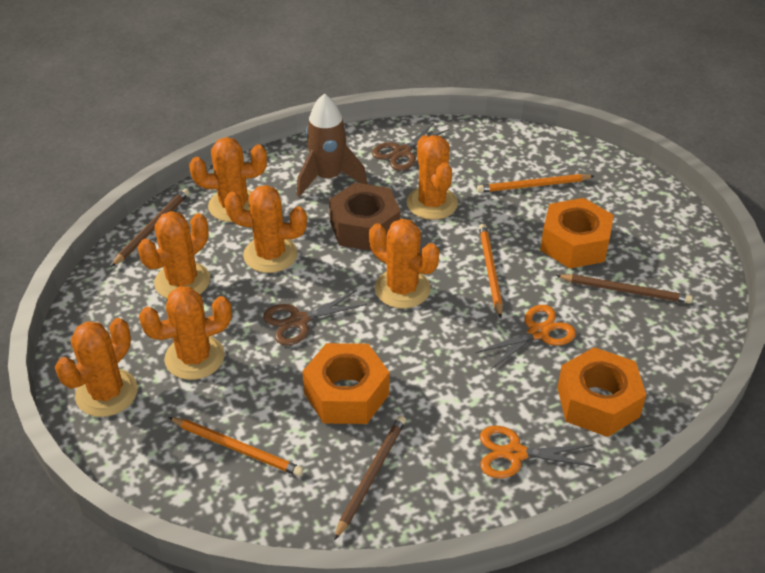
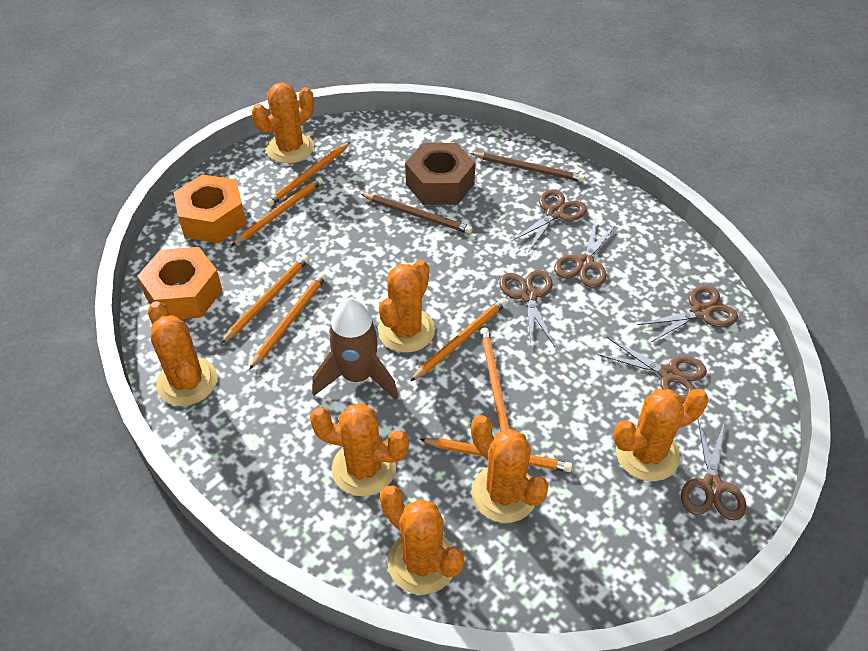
brown pencil: [111,189,189,267] [334,415,406,540] [556,274,693,304] = 3 -> [361,194,473,234] [471,153,585,182] = 2
brown scissors: [263,290,367,346] [372,123,449,171] = 2 -> [499,270,555,347] [510,189,587,251] [554,220,616,288] [598,337,707,403] [637,285,738,343] [681,419,746,520] = 6
orange nut: [302,343,389,424] [540,198,614,269] [557,347,646,437] = 3 -> [137,247,223,319] [173,174,247,243] = 2
orange pencil: [168,417,303,477] [477,174,594,193] [479,224,503,318] = 3 -> [221,255,309,344] [231,177,323,246] [249,272,327,370] [266,142,350,207] [411,298,507,381] [420,438,572,472] [480,328,509,432] = 7
orange scissors: [475,305,576,369] [480,426,596,478] = 2 -> none = 0

